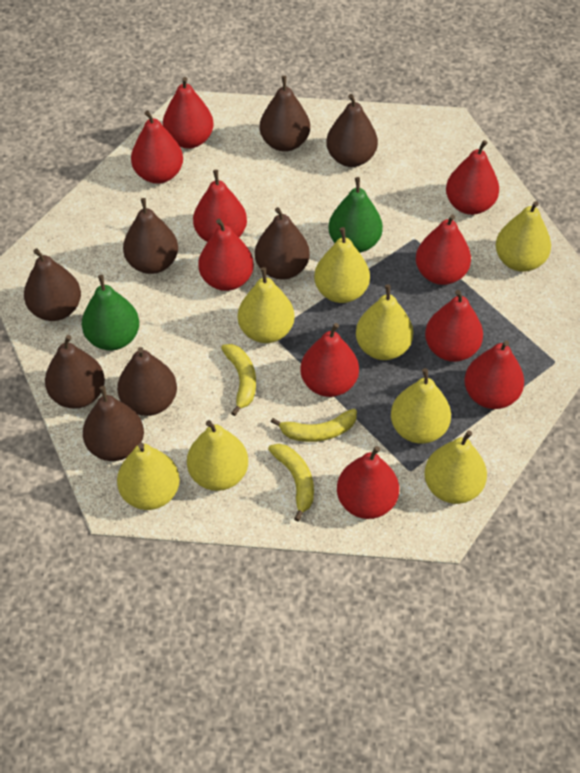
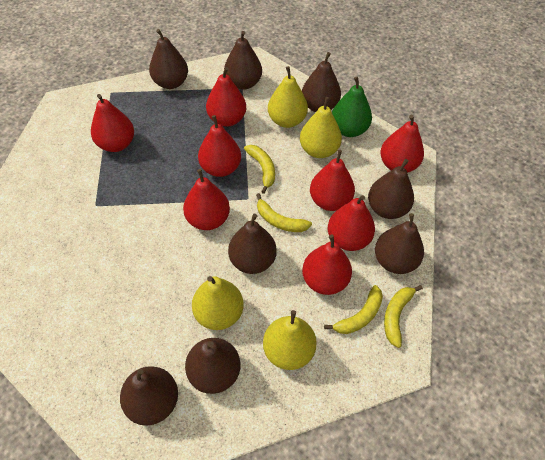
green pear: [82,275,139,351] [328,177,383,253] = 2 -> [332,76,372,137] = 1
red pear: [131,111,183,184] [163,77,214,149] [193,170,247,242] [198,219,254,291] [300,323,359,397] [337,446,399,519] [416,214,471,285] [425,290,483,362] [446,140,499,215] [464,340,524,409] = 10 -> [91,94,134,152] [183,169,230,230] [198,115,241,177] [206,67,246,127] [302,235,352,295] [310,150,355,211] [328,195,375,251] [380,115,424,173] = 8
yellow banana: [221,344,256,416] [268,444,314,521] [271,409,357,442] = 3 -> [244,145,275,194] [256,193,312,232] [324,285,383,334] [384,285,423,348] = 4
yellow pear: [117,443,180,510] [187,420,248,491] [238,267,295,343] [314,227,370,303] [356,284,413,360] [391,368,451,444] [424,430,487,504] [496,201,551,272] = 8 -> [192,276,244,330] [263,310,317,370] [268,66,308,128] [300,97,342,158] = 4

